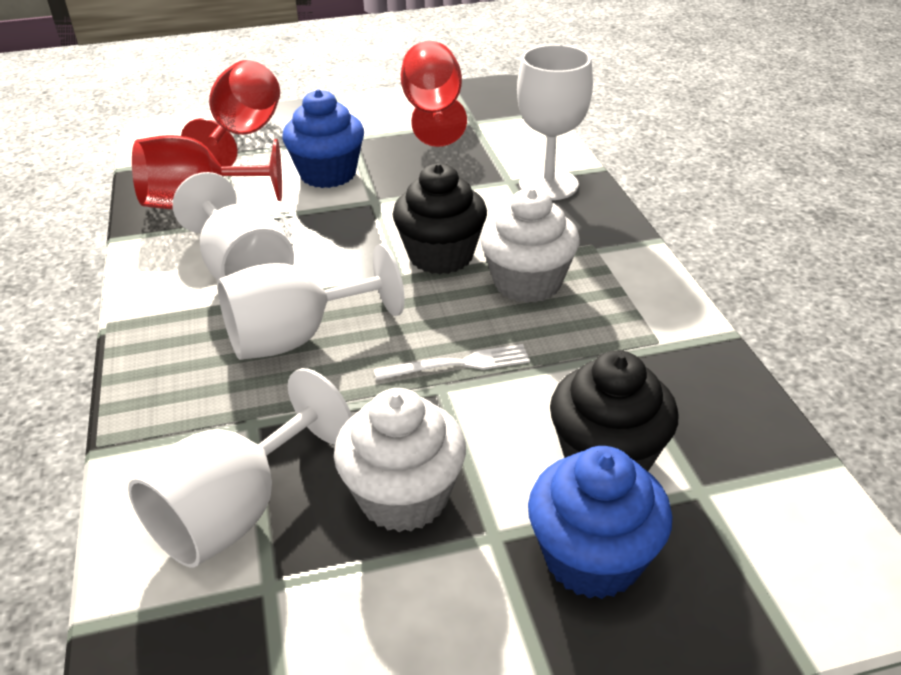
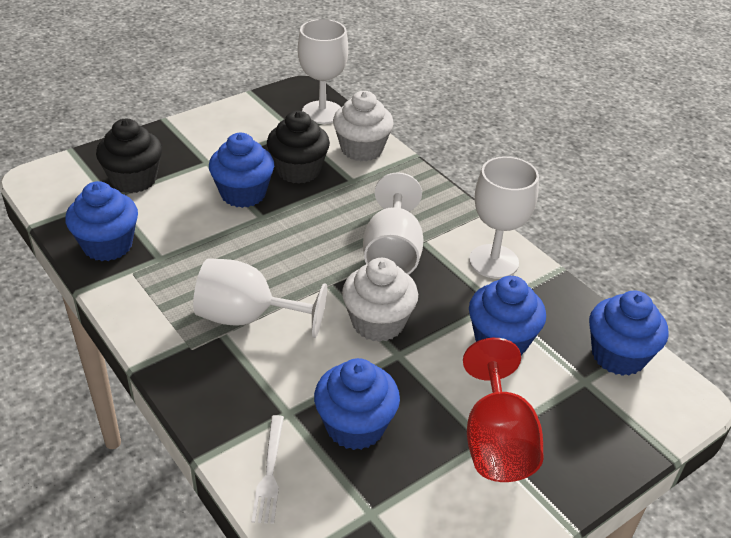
blue cupcake: [282,89,364,188] [528,446,672,599] = 2 -> [65,181,138,261] [209,133,274,208] [314,358,400,450] [469,276,546,355] [589,291,669,376] = 5
red goblet: [132,135,282,209] [181,60,280,167] [401,41,467,147] = 3 -> [463,338,544,482] = 1

